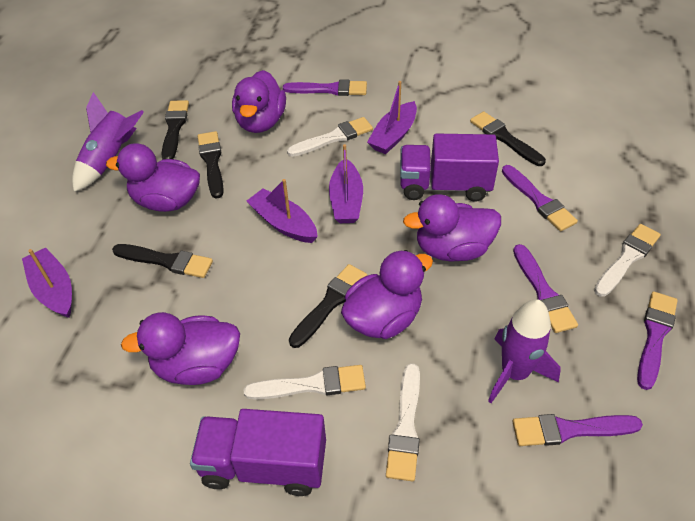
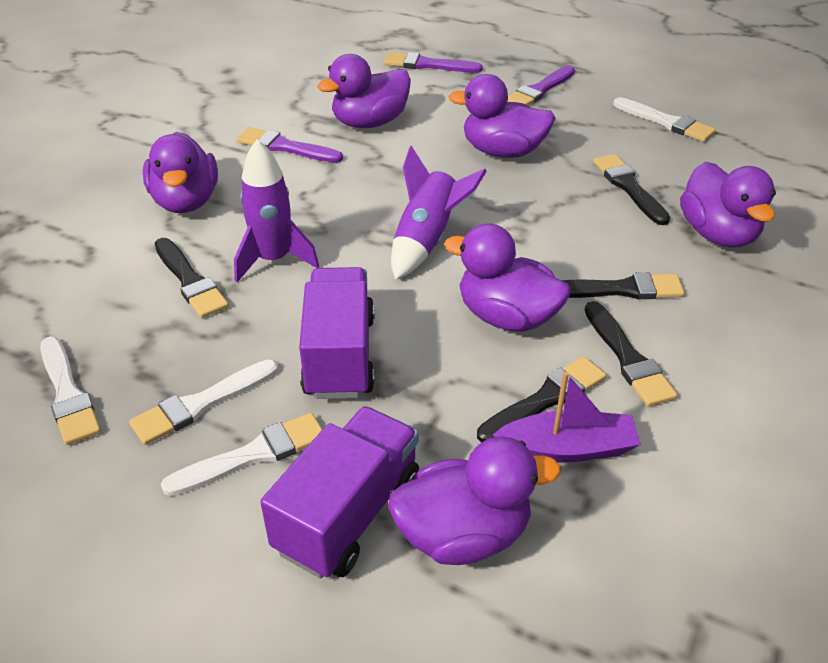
purple boat: [22,248,72,318] [247,179,318,243] [329,144,363,223] [367,81,417,154] = 4 -> [493,371,641,463] = 1
purple brush: [283,79,367,96] [502,165,578,231] [512,414,643,446] [513,244,578,333] [637,291,678,390] = 5 -> [237,127,343,163] [384,52,483,73] [507,66,575,106] = 3
purple duck: [106,143,200,212] [121,312,240,385] [232,70,286,133] [341,250,433,339] [403,194,501,262] = 5 -> [143,132,218,213] [317,54,411,128] [388,437,561,565] [444,223,570,332] [448,74,555,158] [680,162,776,248] = 6

